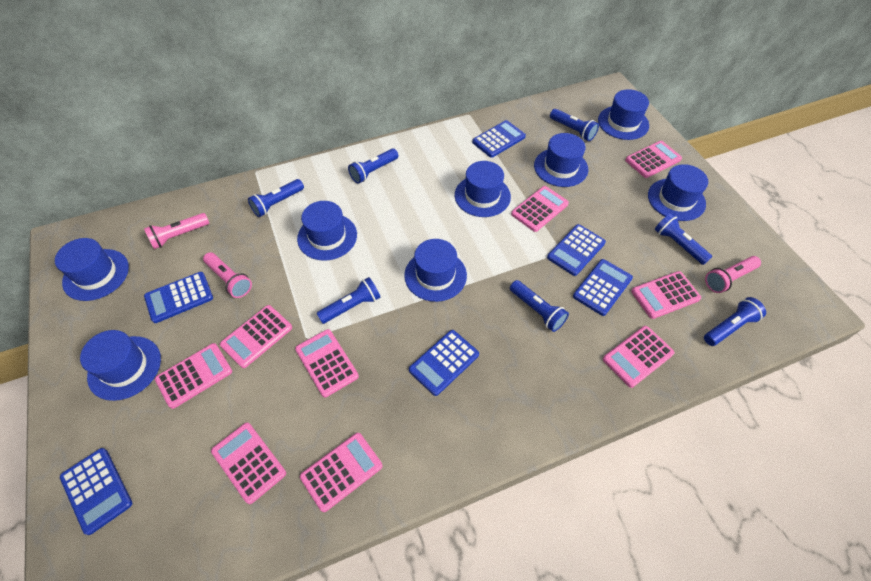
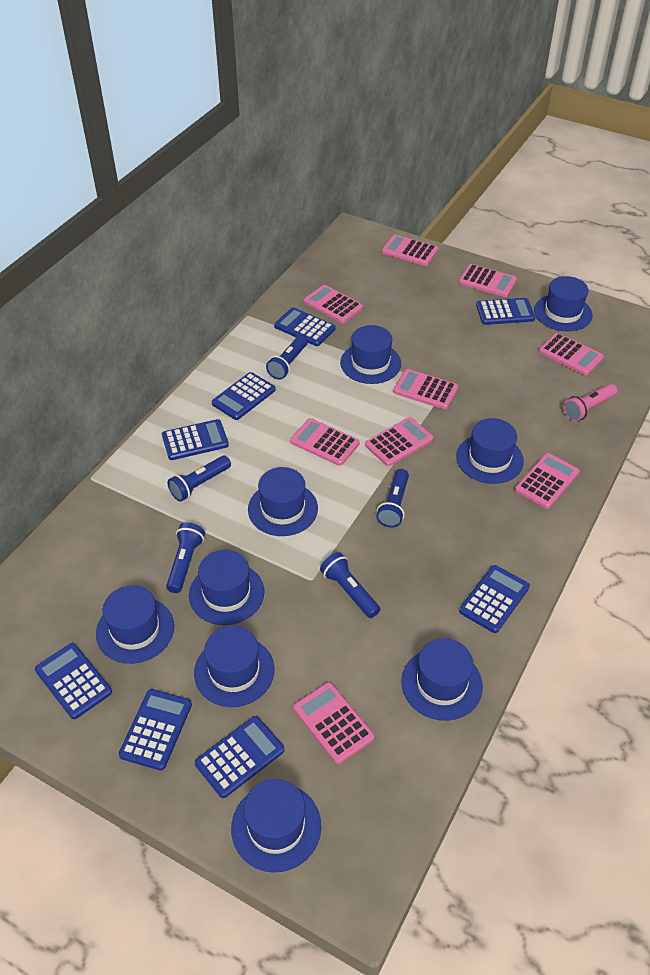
blue calculator: [60,448,132,535] [144,272,213,323] [409,330,479,396] [472,120,526,158] [547,224,606,276] [573,259,633,316] = 6 -> [35,643,112,719] [119,689,192,770] [162,419,229,460] [195,716,284,798] [212,372,276,420] [274,307,336,346] [459,565,530,633] [476,298,535,325] = 8
blue flashlight: [248,179,304,217] [316,277,381,324] [348,149,398,184] [510,280,569,332] [550,109,599,141] [655,214,712,265] [704,297,766,346] = 7 -> [166,523,205,593] [168,456,231,502] [266,335,308,380] [320,552,380,618] [376,469,409,528] = 5
blue hat: [55,238,129,301] [80,330,161,401] [297,201,357,261] [404,239,467,302] [455,161,511,217] [534,133,588,187] [598,89,649,140] [648,164,708,221] = 8 -> [96,585,174,664] [189,550,264,625] [194,626,274,707] [231,779,321,873] [248,467,318,536] [340,325,401,384] [401,638,483,721] [456,418,524,484] [534,276,593,331] = 9
pink flashlight: [144,213,209,249] [203,252,252,298] [705,256,761,293] = 3 -> [563,384,617,422] = 1

